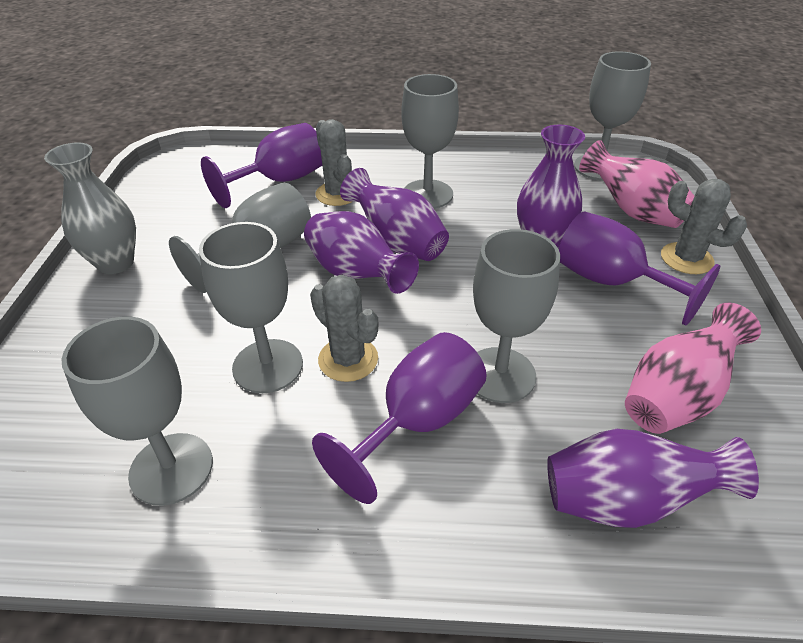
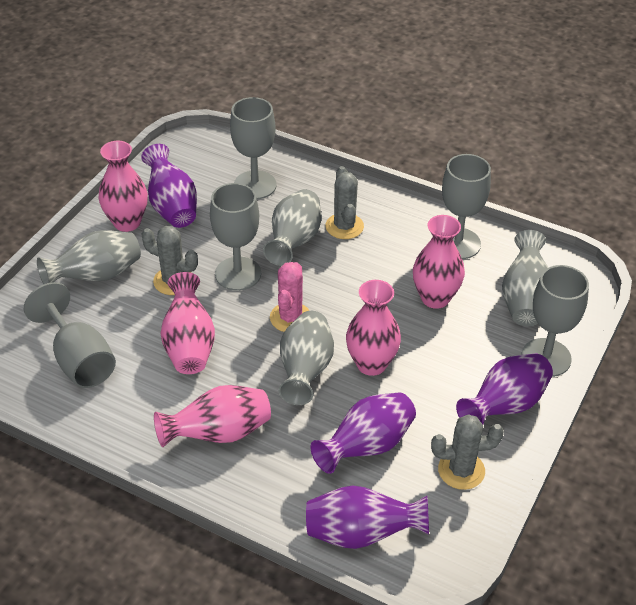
grey goblet: [62,317,213,506] [169,183,311,293] [199,222,303,394] [401,74,459,209] [473,229,560,403] [574,51,651,180] = 6 -> [24,282,116,388] [210,183,261,291] [230,97,277,199] [442,154,491,259] [521,265,589,377] = 5
grey vase: [44,143,136,274] = 1 -> [37,230,141,284] [263,189,321,266] [279,311,334,405] [502,230,548,326] = 4
pink cactus: none = 0 -> [270,262,310,332] = 1
pink vase: [579,140,694,228] [625,303,761,434] = 2 -> [98,141,148,232] [154,385,271,447] [161,272,215,374] [346,280,401,376] [413,215,465,309] = 5
purple goblet: [201,123,322,208] [312,332,487,504] [559,212,720,326] = 3 -> none = 0

